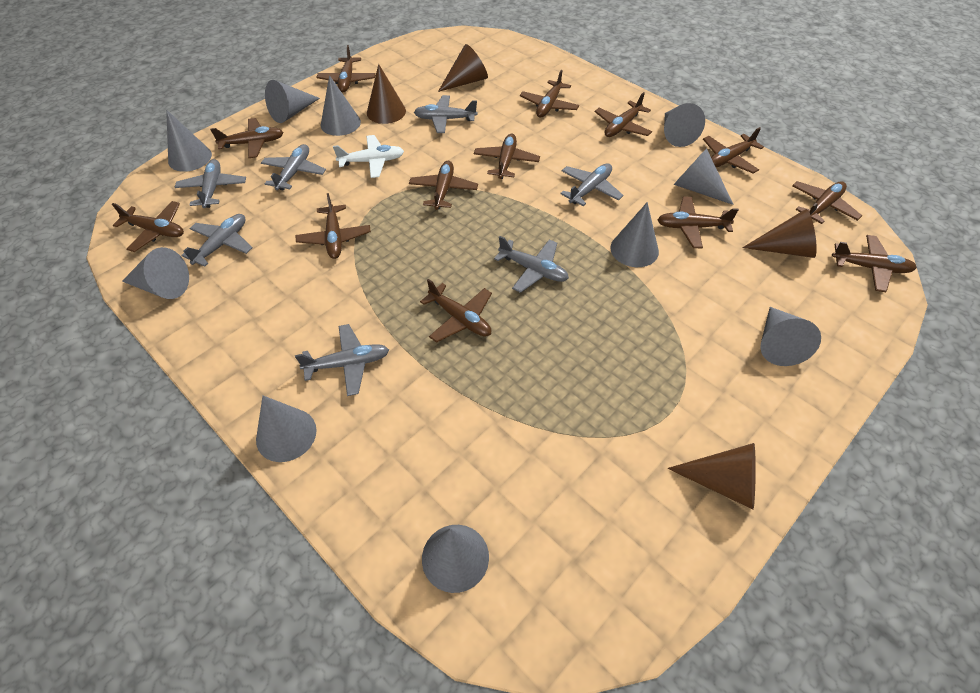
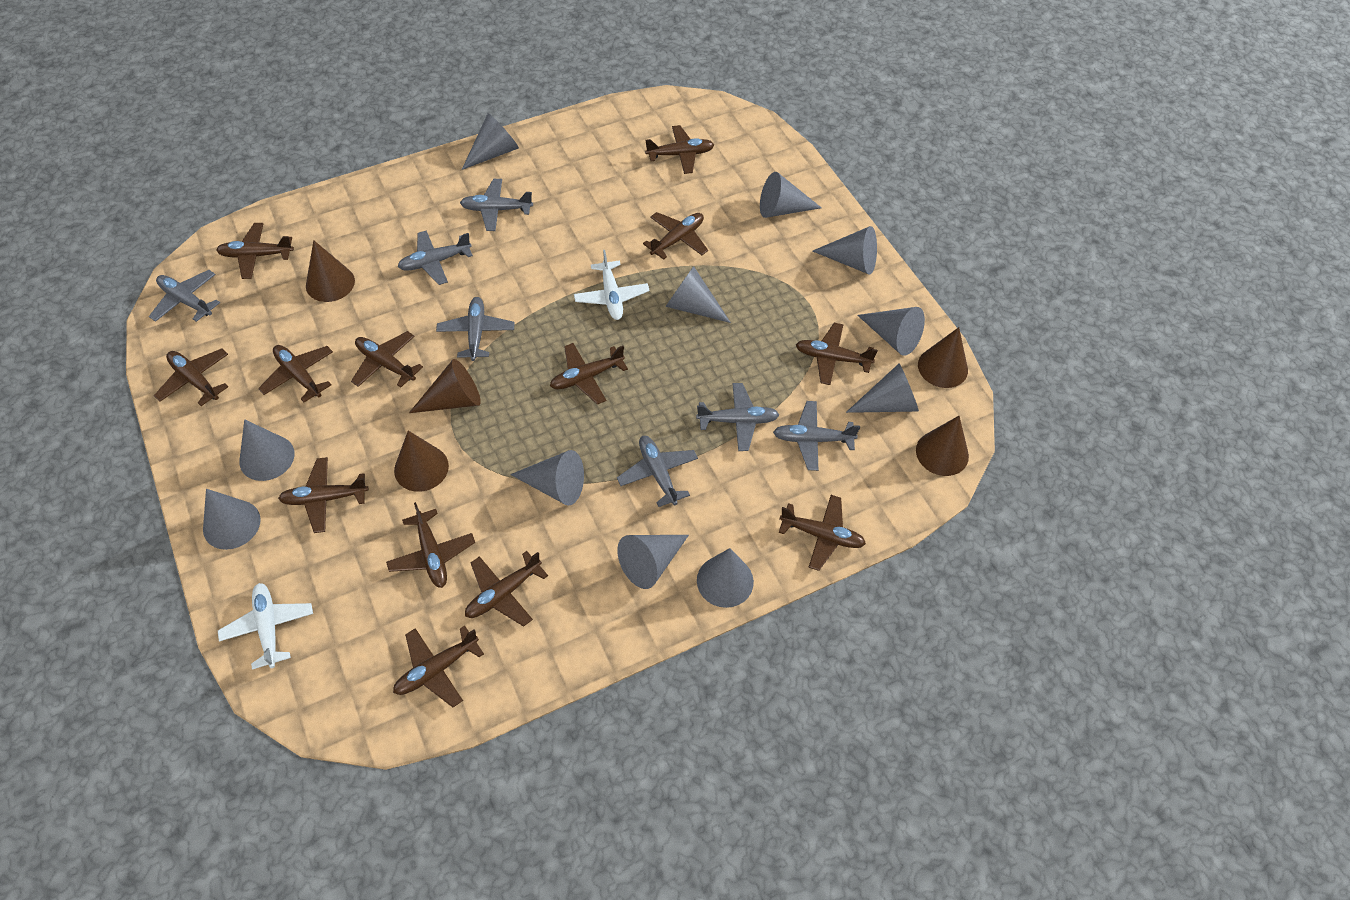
brown cone: [367,64,406,124] [438,44,488,92] [667,443,756,509] [742,209,817,258] = 4 -> [306,240,355,302] [394,431,449,492] [409,359,481,413] [916,416,969,476] [918,327,968,388] = 5
grey cone: [122,247,189,299] [166,110,212,172] [256,396,317,462] [265,80,320,123] [321,75,361,136] [422,525,489,593] [610,202,659,267] [664,103,705,147] [673,148,734,205] [760,307,821,366] = 10 -> [203,489,261,550] [239,419,294,481] [462,113,519,170] [510,450,584,506] [617,535,689,589] [665,266,731,323] [697,548,754,608] [760,172,821,218] [813,226,877,275] [846,364,919,413] [857,307,925,356] = 11
white plane: [333,135,404,178] = 1 -> [218,583,313,670] [574,250,650,320] = 2

